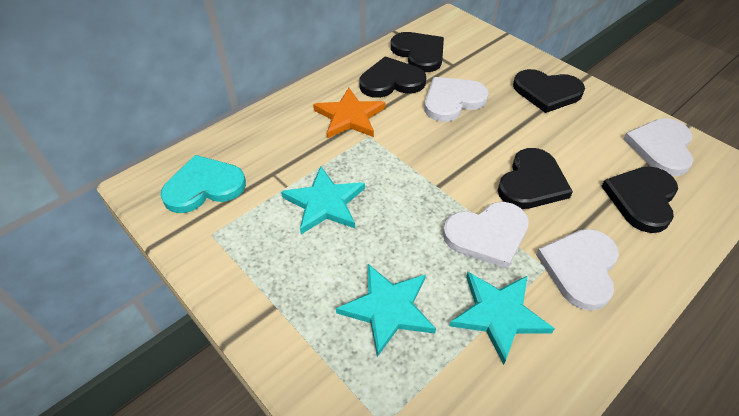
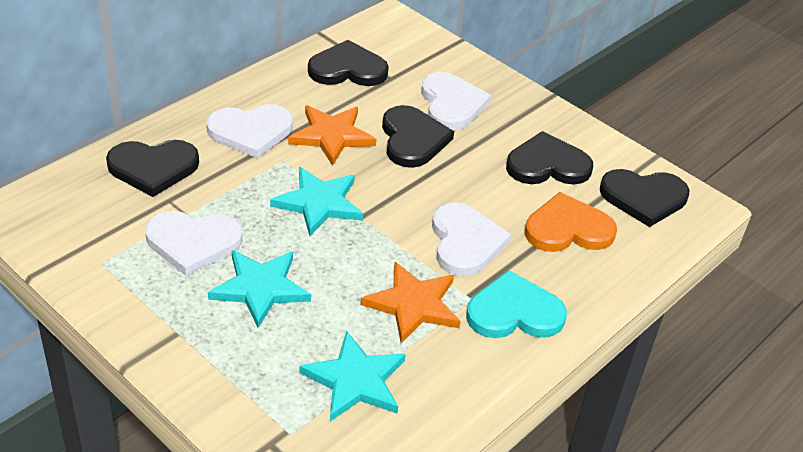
orange heart: none = 0 -> [525,192,617,252] = 1
orange star: [313,88,385,139] = 1 -> [288,106,376,166] [361,262,461,343] = 2

